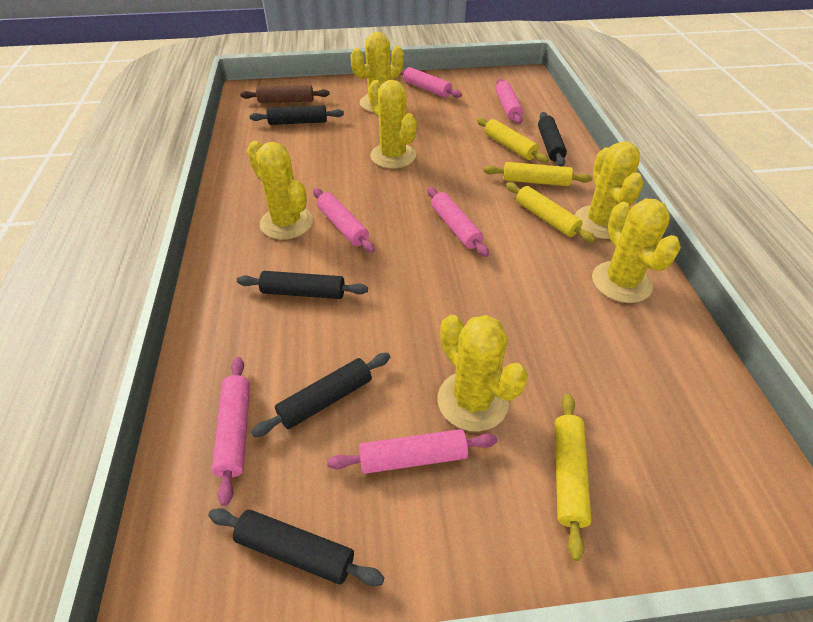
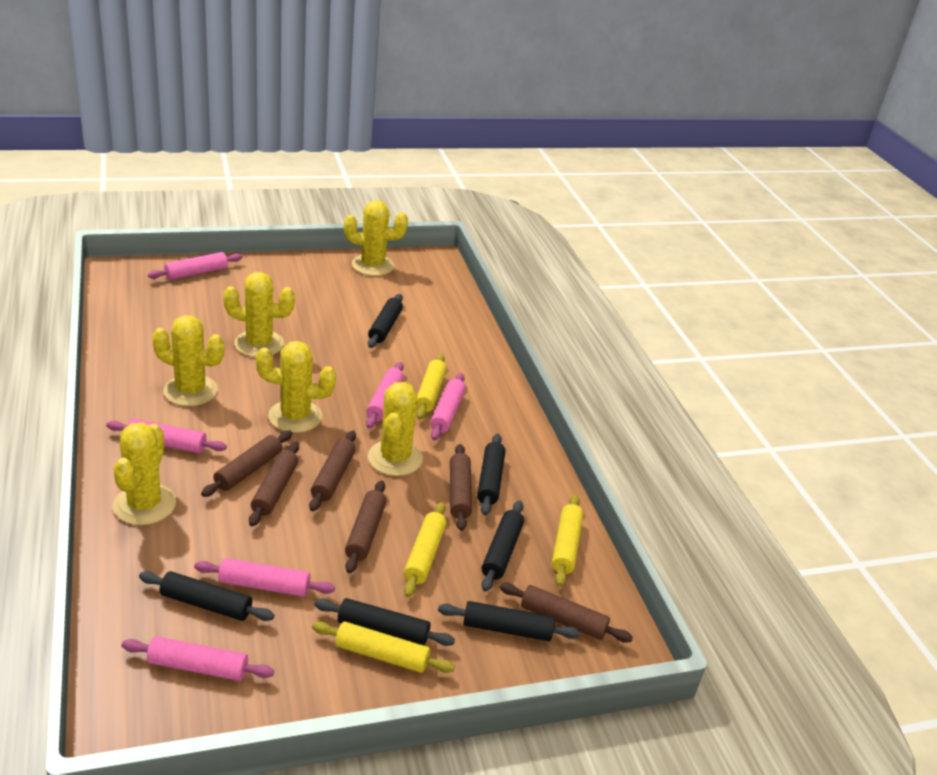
black rolling pin: [208,508,384,587] [237,271,368,299] [250,105,344,125] [251,353,390,437] [538,112,567,167] = 5 -> [139,571,274,621] [314,598,455,646] [368,294,403,348] [438,601,580,641] [477,434,505,516] [481,501,524,592] = 6
brown rolling pin: [240,85,330,103] = 1 -> [201,431,292,497] [249,442,299,526] [309,431,356,511] [345,480,386,573] [450,444,472,531] [500,583,633,643] = 6

